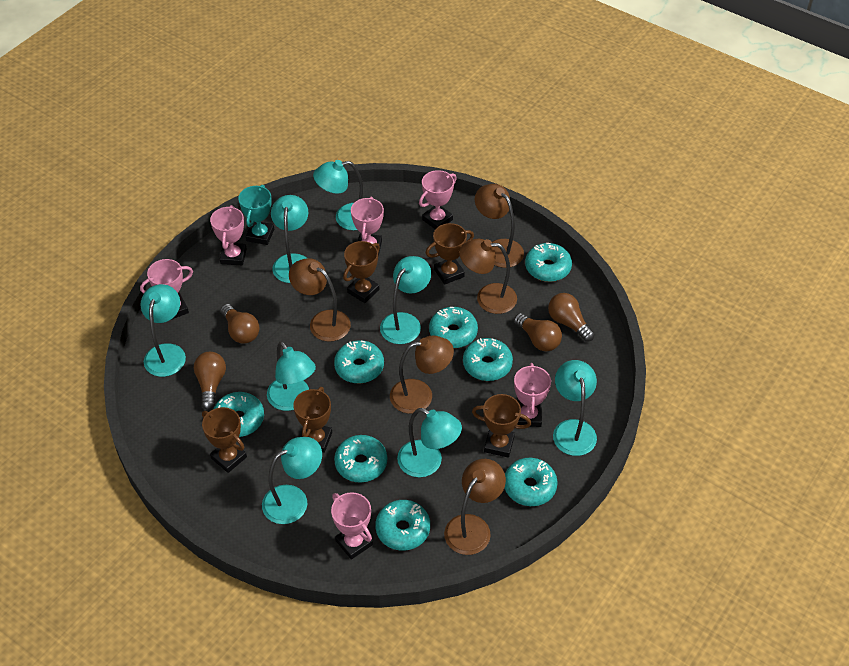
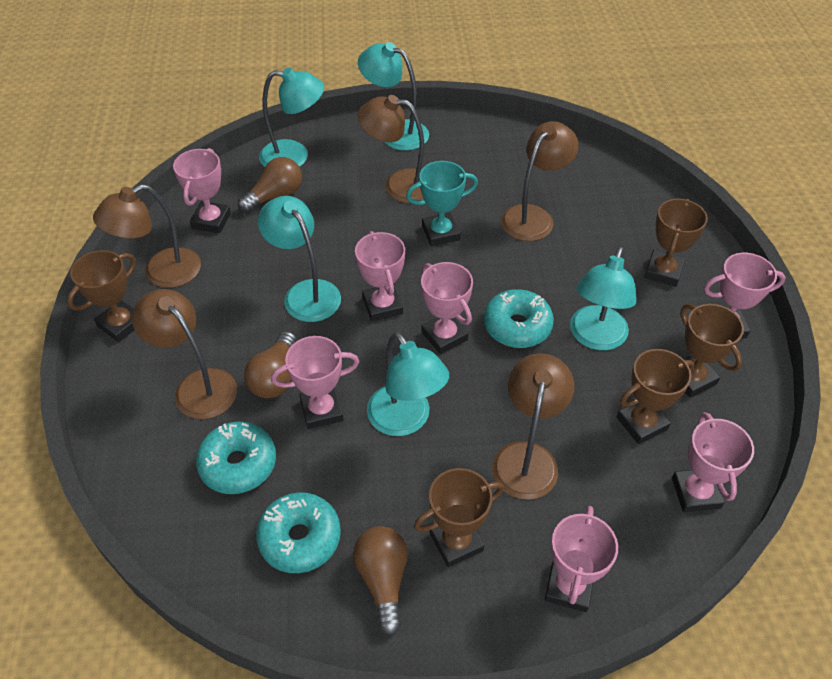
brown light bulb: [194,352,226,410] [221,304,259,344] [514,313,562,351] [548,293,595,342] = 4 -> [238,157,302,213] [244,331,297,399] [353,526,408,636] = 3
pink trophy: [140,259,193,320] [210,205,247,265] [331,492,373,560] [351,197,384,256] [419,170,457,229] [514,363,551,427] = 6 -> [173,148,231,233] [271,336,359,429] [355,231,405,322] [421,262,473,354] [545,506,618,612] [672,412,754,512] [704,253,786,339] = 7
turquoise donut: [214,392,264,437] [334,340,384,383] [334,435,387,483] [375,500,430,551] [429,307,478,348] [463,338,513,381] [505,458,558,506] [525,243,572,282] = 8 -> [196,422,276,494] [256,492,341,573] [484,289,554,348] = 3
turquoise lamp: [141,284,186,377] [262,437,322,524] [267,341,316,411] [271,195,308,283] [313,160,363,230] [380,256,431,344] [397,408,462,477] [553,360,597,456] = 8 -> [258,196,341,322] [259,68,324,167] [358,42,429,151] [367,332,449,436] [570,247,637,350] = 5

